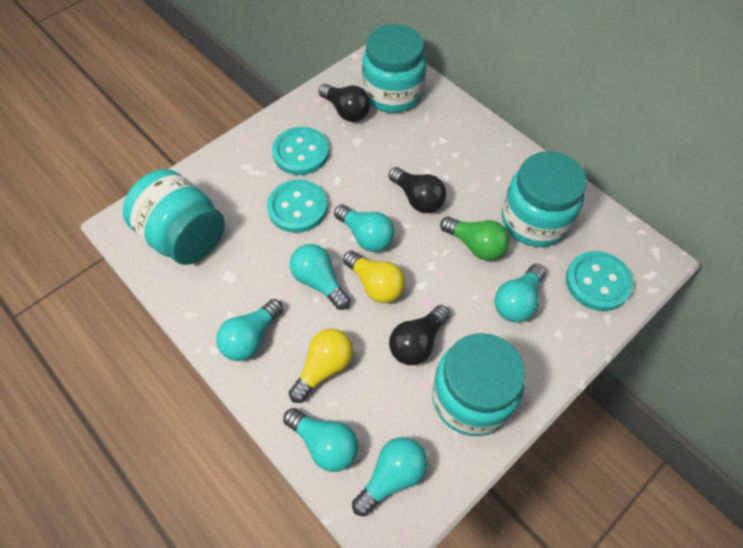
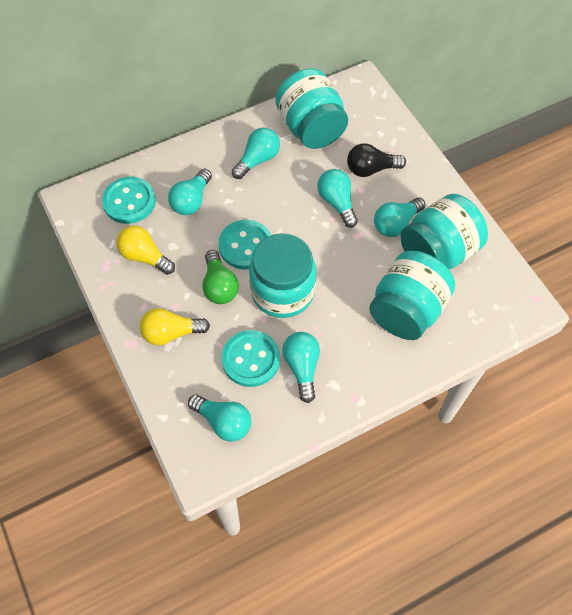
black light bulb: [319,84,371,122] [388,167,446,213] [389,305,450,365] = 3 -> [347,143,406,177] = 1

